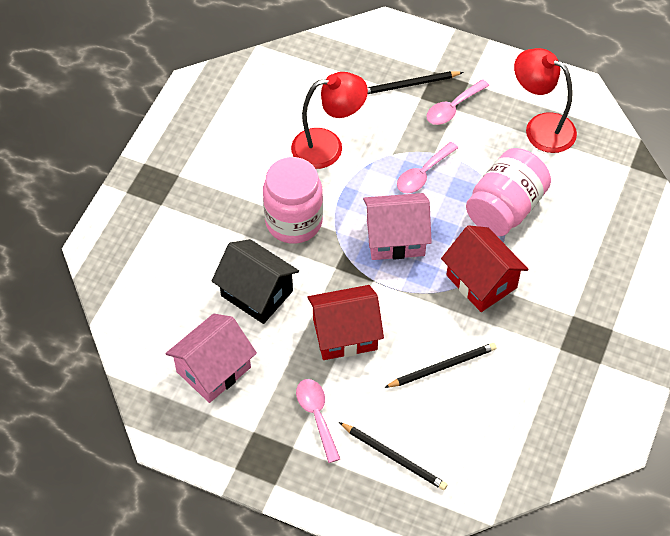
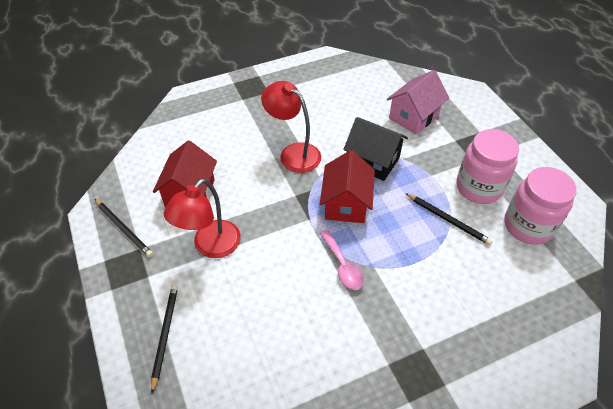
pink house: [165,314,257,403] [363,193,432,260] = 2 -> [387,70,449,134] = 1
pink spoon: [296,379,340,463] [397,142,458,193] [426,79,489,125] = 3 -> [320,230,364,290] = 1

